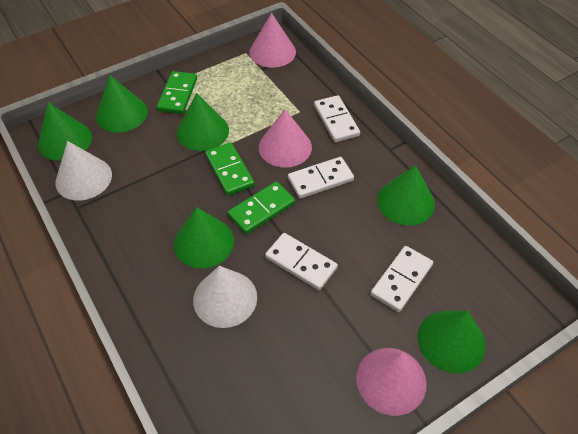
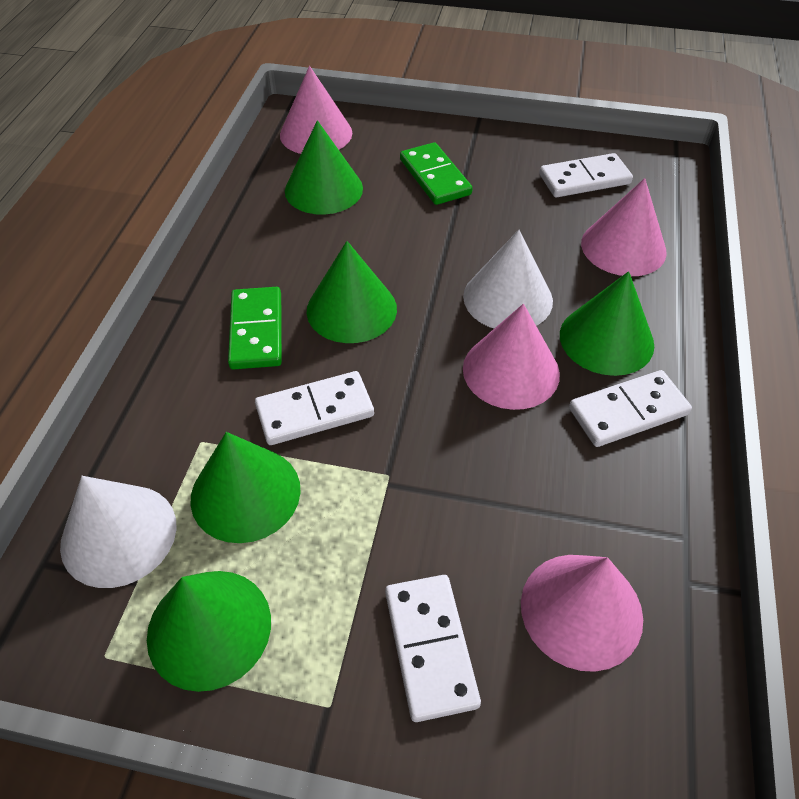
green cone: [38,102,92,161] [96,75,148,133] [174,207,234,268] [177,93,229,151] [377,165,435,226] [418,311,486,373] = 6 -> [147,571,271,692] [190,432,301,543] [285,120,363,215] [307,241,397,343] [560,271,654,376] = 5
green domino: [157,71,197,114] [205,142,255,196] [228,182,295,234] = 3 -> [228,287,282,370] [400,142,473,205] = 2
pink cone: [249,13,296,68] [259,109,312,168] [356,348,427,416] = 3 -> [280,66,353,154] [463,304,560,410] [521,555,643,672] [581,178,667,276] = 4

